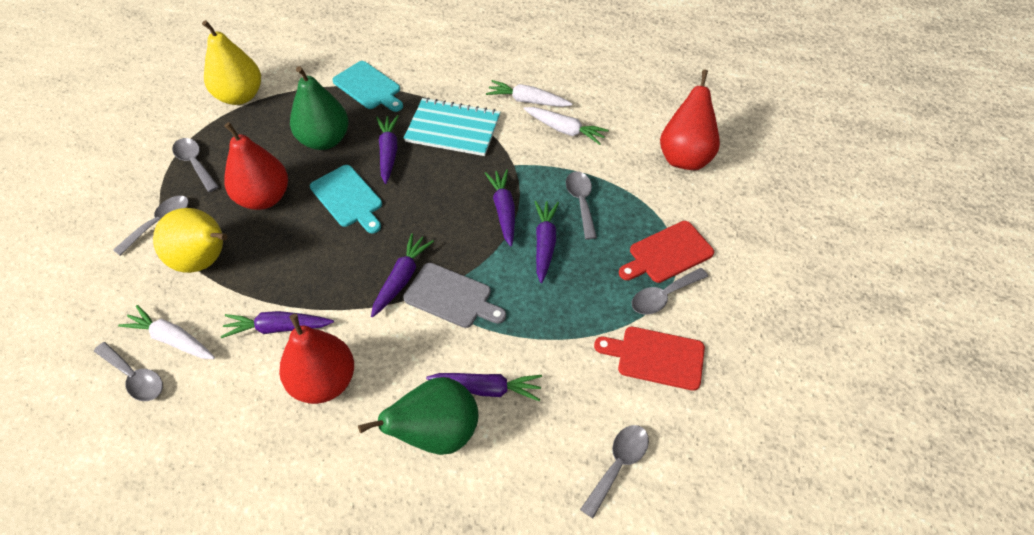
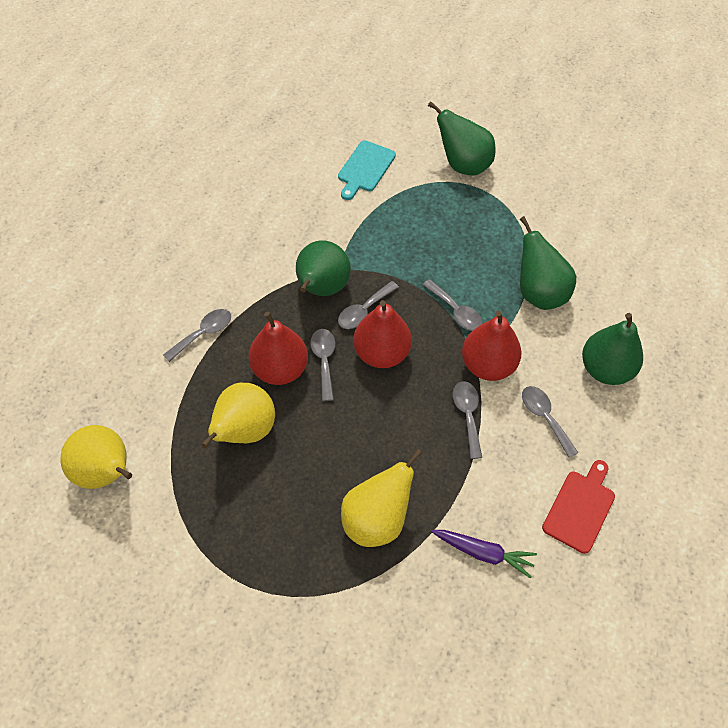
green pear: [290,66,349,150] [358,377,478,455] = 2 -> [296,240,351,296] [428,101,496,175] [520,216,576,310] [582,313,643,385] = 4
grey cutting board: [403,263,506,328] = 1 -> none = 0
purple carrot: [221,311,334,338] [371,233,434,317] [376,115,399,184] [426,373,542,401] [485,169,515,247] [535,201,559,283] = 6 -> [431,530,537,578] = 1
red cutting board: [594,327,705,391] [619,221,714,283] = 2 -> [542,460,615,554] = 1
turquoise cutting board: [310,165,382,234] [332,61,403,112] = 2 -> [338,140,396,200] = 1
turquoise notebook: [404,98,500,156] = 1 -> none = 0
white carrot: [118,305,215,359] [486,80,573,107] [524,107,609,145] = 3 -> none = 0
yellow pear: [153,208,227,273] [202,20,261,105] = 2 -> [61,425,132,489] [201,383,275,448] [341,448,423,547] = 3

